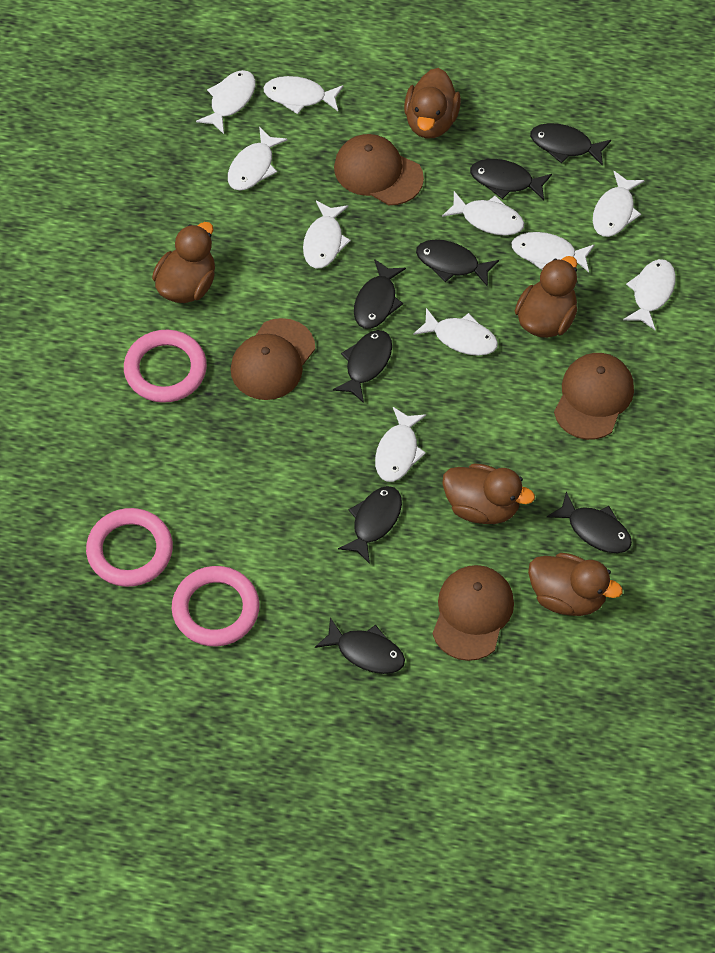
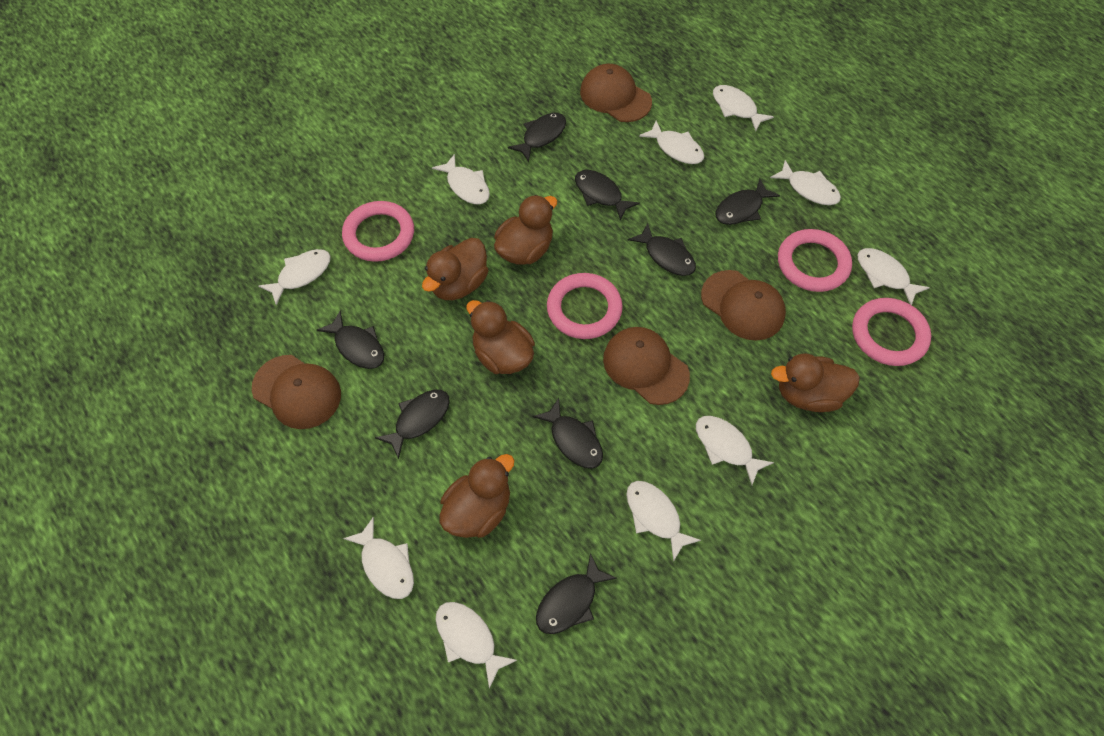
pink ring: [86,508,173,587] [124,330,207,403] [172,566,260,646] = 3 -> [342,201,414,262] [547,273,623,339] [778,229,852,292] [852,298,931,366] = 4

